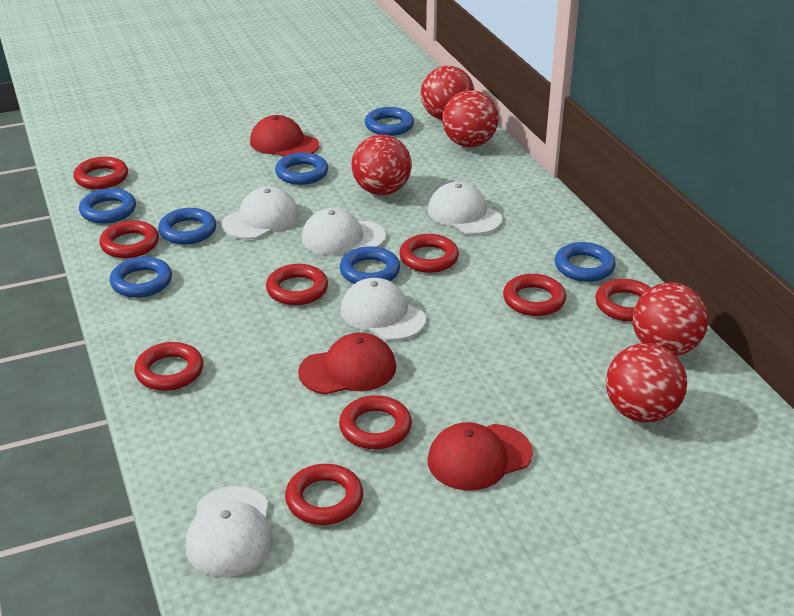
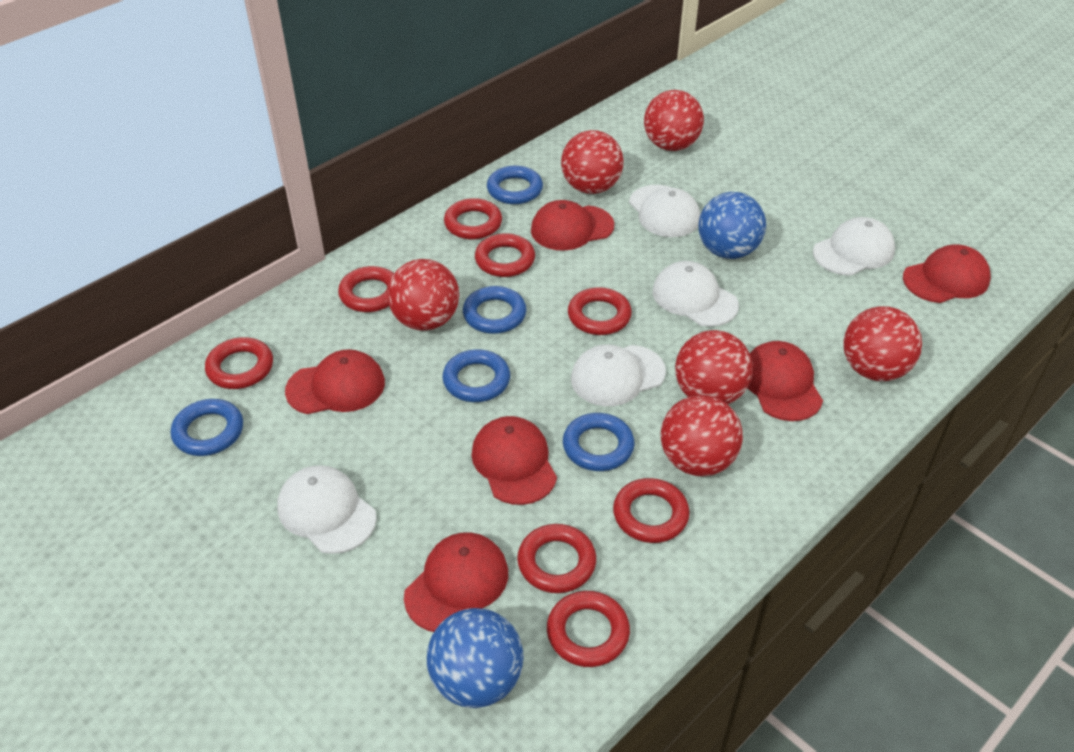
blue ball: none = 0 -> [427,608,524,708] [698,192,766,259] = 2
blue ring: [79,188,136,224] [110,257,172,298] [158,208,216,245] [275,152,328,185] [340,246,400,284] [365,107,414,136] [555,242,616,282] = 7 -> [171,399,243,456] [442,350,510,402] [463,286,526,334] [487,166,543,204] [563,413,635,471] = 5
red ball: [352,134,412,195] [421,66,474,120] [442,90,499,147] [606,343,687,423] [633,283,708,356] = 5 -> [387,259,459,331] [561,130,624,194] [644,90,704,151] [661,395,743,476] [675,330,753,404] [843,306,922,381] = 6
red cap: [250,115,319,157] [298,333,396,395] [427,422,533,491] = 3 -> [285,349,385,414] [404,532,508,632] [471,416,557,505] [531,200,614,251] [748,341,823,421] [903,244,991,303] = 6
red ring: [74,157,128,189] [99,220,159,258] [134,342,203,391] [266,264,328,305] [285,464,363,525] [339,395,412,449] [399,234,459,273] [503,274,566,316] [595,279,651,322] = 9 -> [205,337,273,389] [338,266,394,312] [444,198,502,239] [475,233,535,277] [517,524,596,593] [547,591,630,667] [568,287,632,335] [613,478,690,543] = 8

